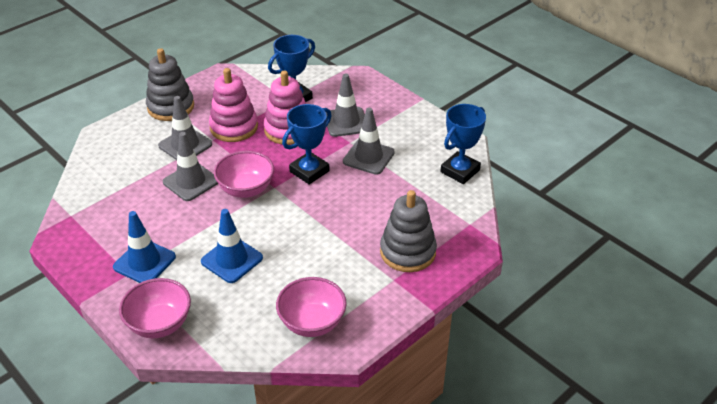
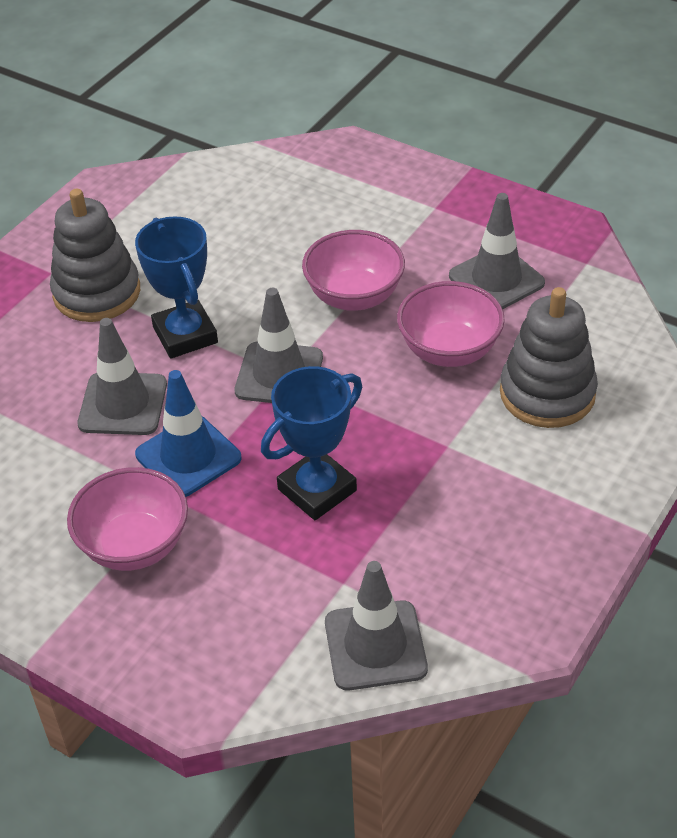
blue traffic cone: [113,211,176,283] [201,209,263,283] = 2 -> [135,370,242,497] = 1
blue trophy: [268,35,315,102] [282,104,332,185] [440,104,486,184] = 3 -> [135,216,218,358] [261,366,362,520] = 2
pink stacking toy: [209,68,258,142] [264,71,306,145] = 2 -> none = 0

